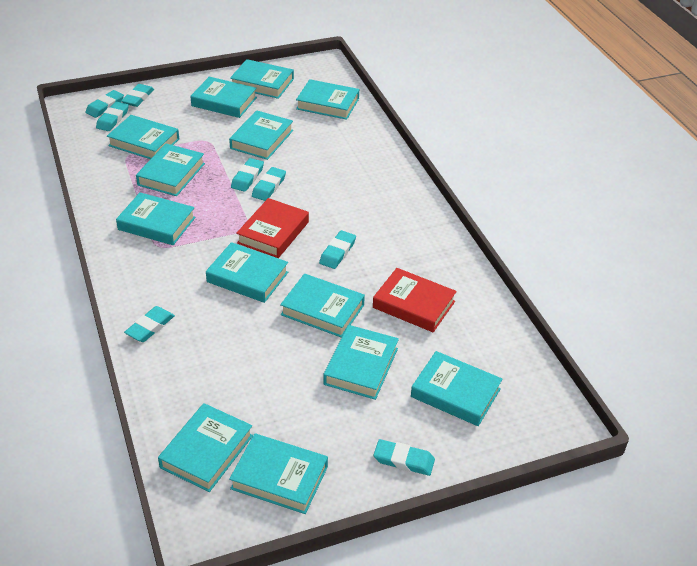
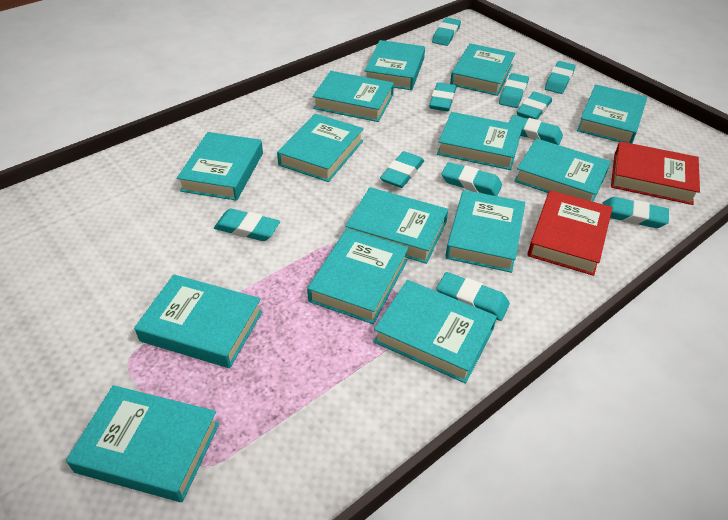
turquoise book: [107,115,179,159] [116,192,195,245] [136,144,205,196] [158,403,253,492] [190,77,257,118] [206,242,288,303] [229,110,293,160] [229,433,328,514] [230,59,294,99] [280,274,365,338] [296,79,359,120] [323,325,399,400] [411,351,503,426] = 13 -> [66,385,219,502] [134,274,263,368] [177,132,263,201] [277,114,364,182] [307,228,409,324] [313,71,394,122] [345,187,448,264] [364,40,425,90] [373,280,497,384] [437,112,523,170] [445,190,525,273] [450,43,515,96] [514,138,611,202] [577,84,647,143] = 14
turquoise eraser: [85,90,124,118] [96,102,129,131] [121,84,154,107] [124,306,175,342] [231,158,264,192] [252,167,286,201] [319,230,356,269] [374,439,435,476] = 8 -> [214,209,280,241] [380,151,424,188] [429,82,456,111] [432,18,461,46] [437,272,510,321] [442,162,502,196] [499,73,529,108] [509,115,563,145] [517,92,552,120] [545,61,576,94] [602,197,669,228] = 11

